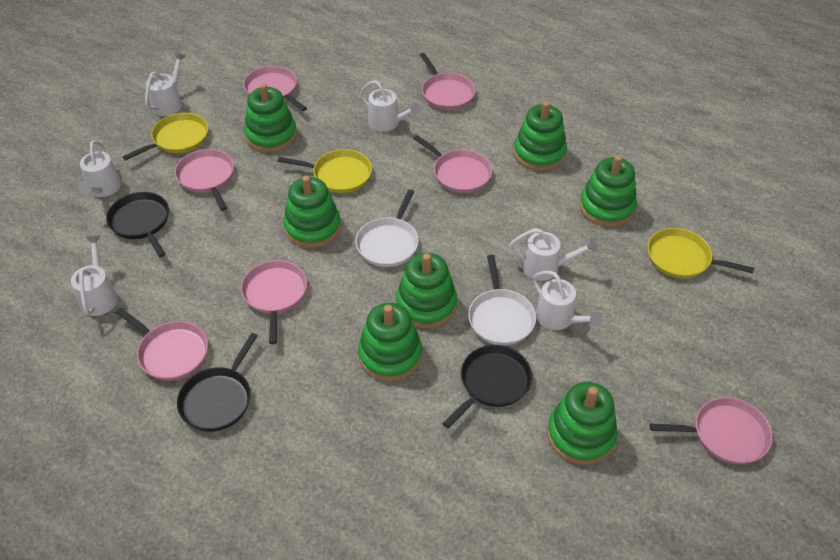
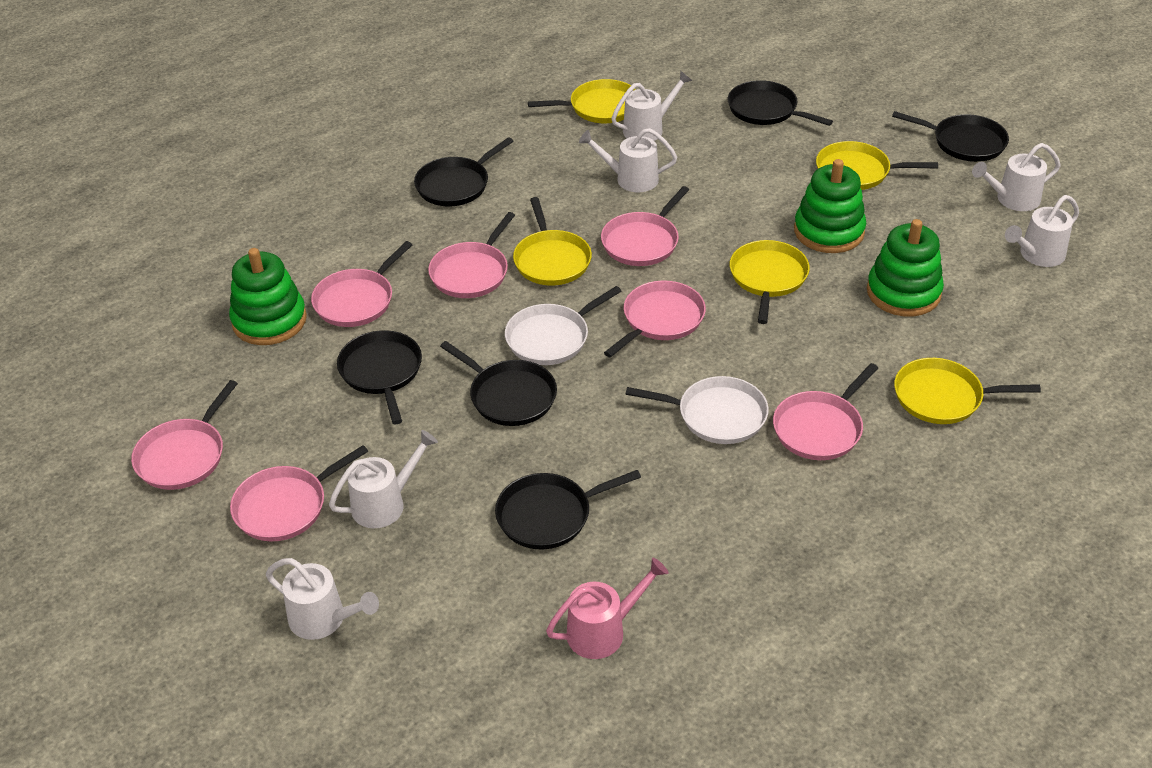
black pan: [106,192,169,257] [177,333,258,432] [442,345,532,428] = 3 -> [337,330,422,424] [414,137,513,206] [440,341,557,426] [495,470,641,549] [728,80,833,126] [892,111,1009,162] = 6
green stacking toy: [244,83,297,152] [283,175,341,248] [358,303,422,381] [396,253,457,328] [514,101,567,171] [547,382,618,465] [580,155,637,227] = 7 -> [229,248,307,345] [794,159,866,253] [867,219,944,317] = 3
pink watering can: none = 0 -> [546,558,668,659] = 1
yellow pan: [122,113,208,161] [278,149,372,193] [647,228,754,278] = 3 -> [513,197,592,286] [528,79,636,123] [730,240,810,324] [816,141,938,190] [894,358,1041,424] = 5

